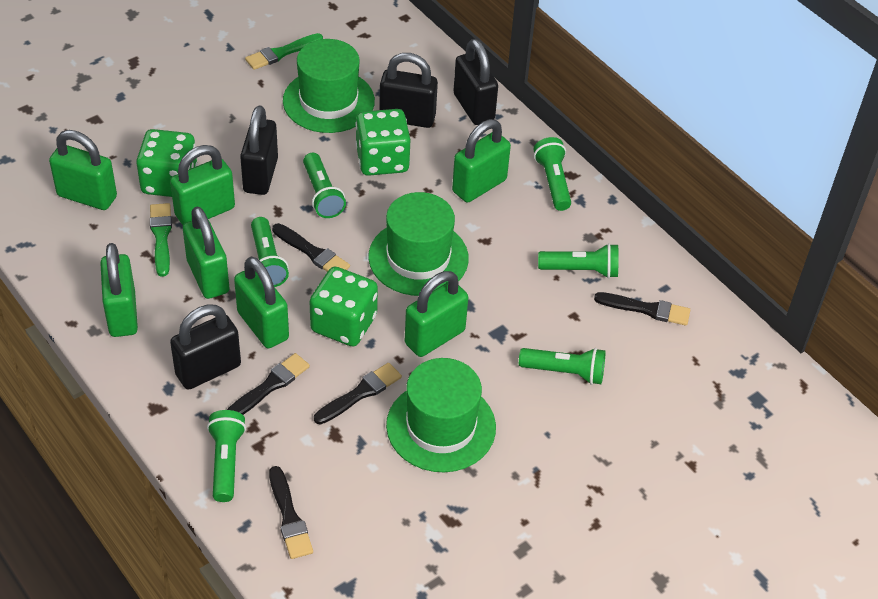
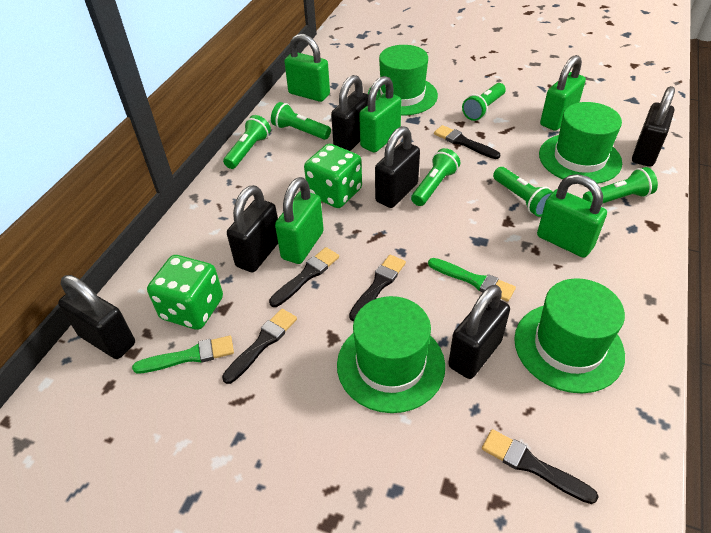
black padlock: [170,305,241,390] [240,105,278,195] [379,53,438,128] [453,39,498,125] = 4 -> [58,275,135,359] [227,185,278,272] [331,75,368,151] [375,126,420,208] [449,285,510,379] [632,86,675,167] = 6
green dice: [136,129,198,197] [310,267,378,347] [355,109,410,176] = 3 -> [147,255,223,330] [304,144,362,208] = 2
green hat: [283,39,375,133] [368,192,469,296] [386,358,496,472] = 3 -> [337,296,445,413] [368,45,438,116] [514,278,625,393] [539,102,622,184] = 4
green padlock: [49,130,117,210] [100,243,138,337] [170,145,235,225] [183,206,230,299] [234,257,289,348] [405,271,468,357] [452,119,511,203] = 7 -> [275,177,324,264] [284,34,330,102] [359,76,401,153] [537,174,607,258] [540,55,586,131] = 5

